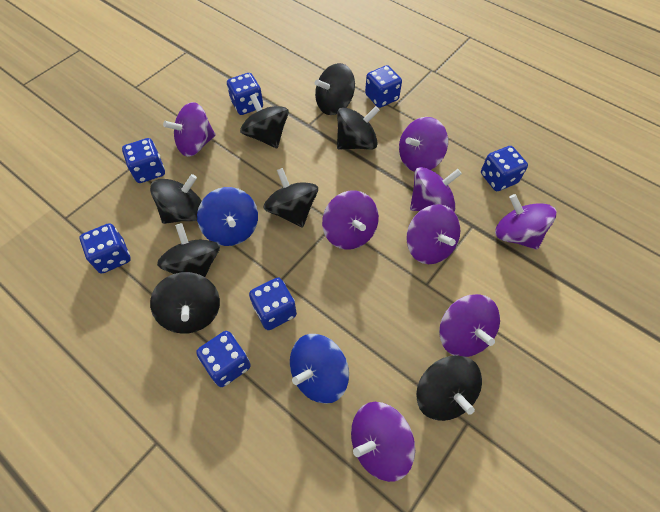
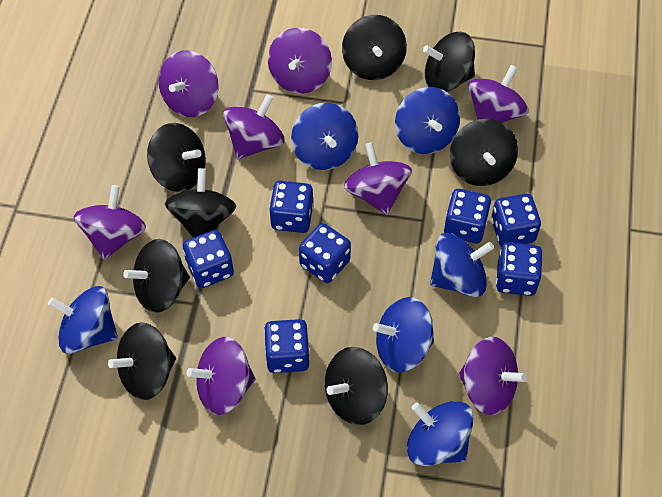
blue spinning top: [197,187,258,246] [290,334,349,404] = 2 -> [48,286,118,354] [291,103,358,170] [373,297,434,372] [395,87,460,154] [407,401,474,466] [430,233,494,297] = 6

